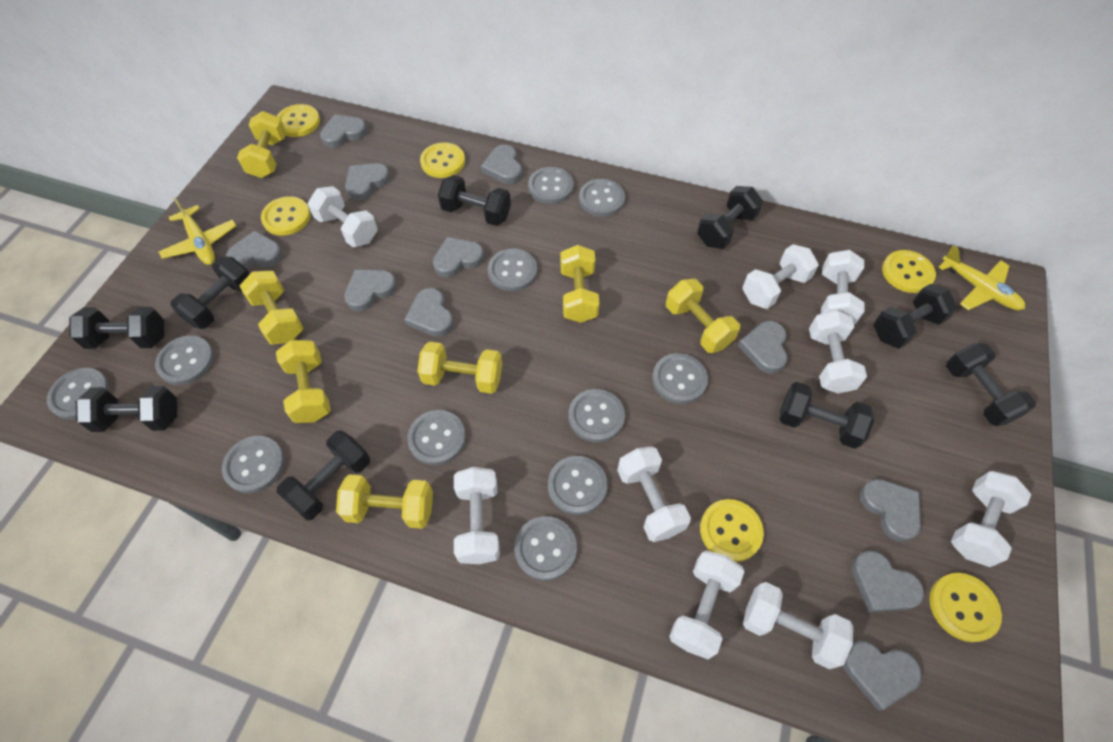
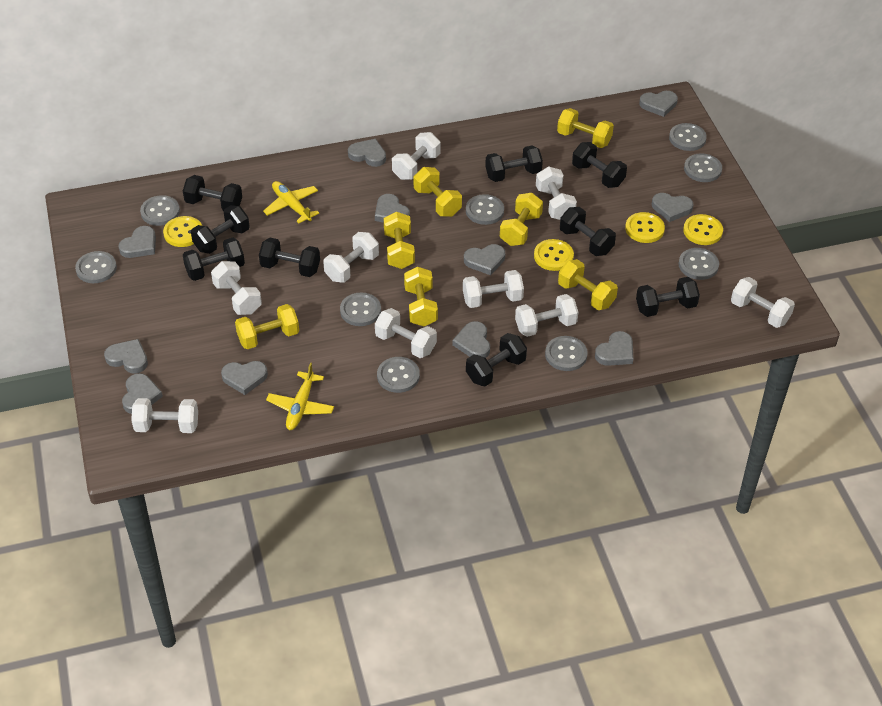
grey button: [47,368,110,420] [155,336,214,385] [222,436,285,493] [407,410,466,465] [488,249,537,291] [514,516,577,581] [528,167,574,204] [548,456,607,515] [569,389,625,442] [579,179,625,217] [652,353,708,404] = 11 -> [75,251,117,283] [140,195,180,226] [340,292,381,326] [377,357,420,393] [466,194,504,225] [545,336,588,371] [669,123,707,151] [679,248,719,280] [684,153,722,182] = 9
yellow button: [261,196,311,236] [277,104,320,137] [420,142,465,178] [700,499,764,562] [882,250,936,293] [929,573,1002,642] = 6 -> [163,216,202,247] [534,239,574,271] [625,212,665,243] [683,214,723,245] = 4

